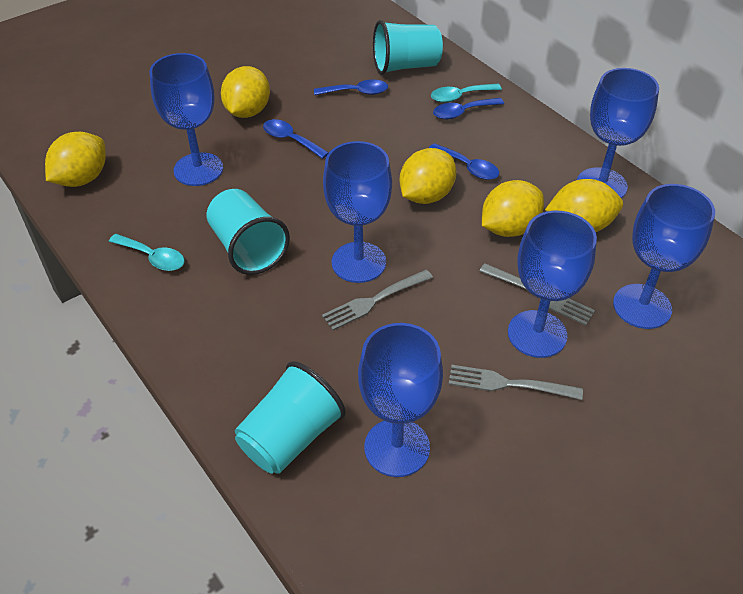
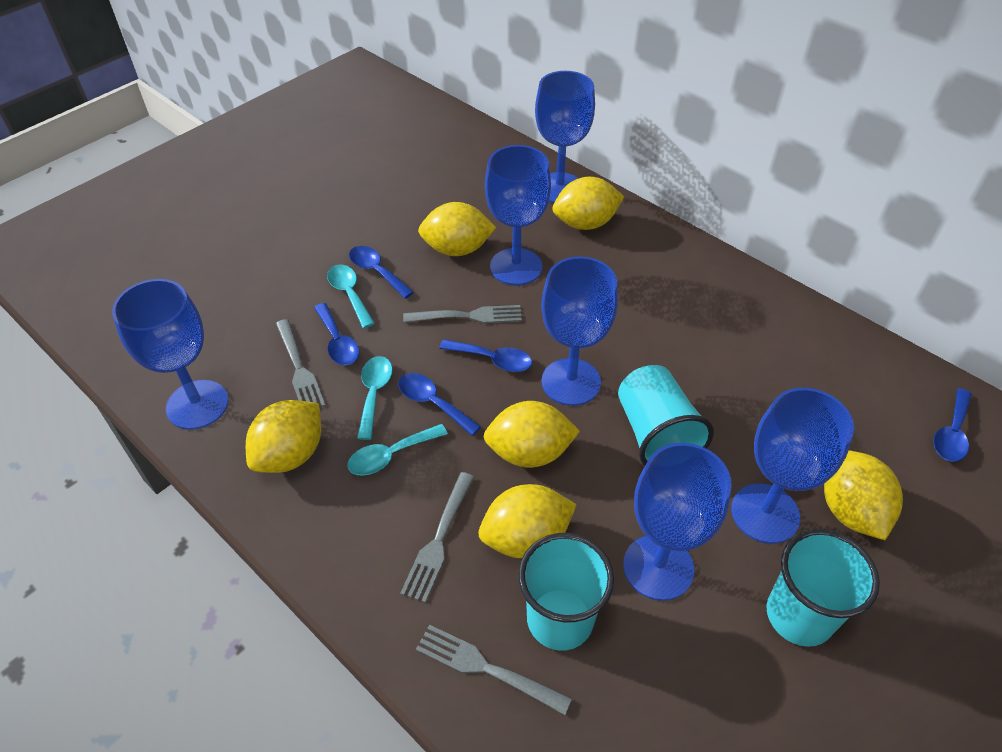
blue spoon: [263,119,329,159] [314,79,388,95] [429,143,499,180] [433,98,504,119] = 4 -> [314,303,359,365] [349,246,414,299] [398,373,481,436] [439,339,532,372] [933,388,972,462] = 5
grey fork: [322,269,433,330] [449,365,583,400] [480,263,595,326] = 3 -> [276,319,326,407] [400,472,474,603] [403,305,522,323] [416,625,572,715] = 4
turquoise spoon: [109,234,185,271] [431,84,502,103] = 2 -> [327,264,375,328] [347,424,448,476] [357,356,393,440] = 3
yellow lemon: [45,132,106,187] [221,66,270,118] [400,148,456,204] [482,180,544,237] [545,179,623,232] = 5 -> [246,400,321,473] [418,202,496,256] [479,484,577,558] [484,401,580,468] [552,177,624,230] [824,451,903,540] = 6

